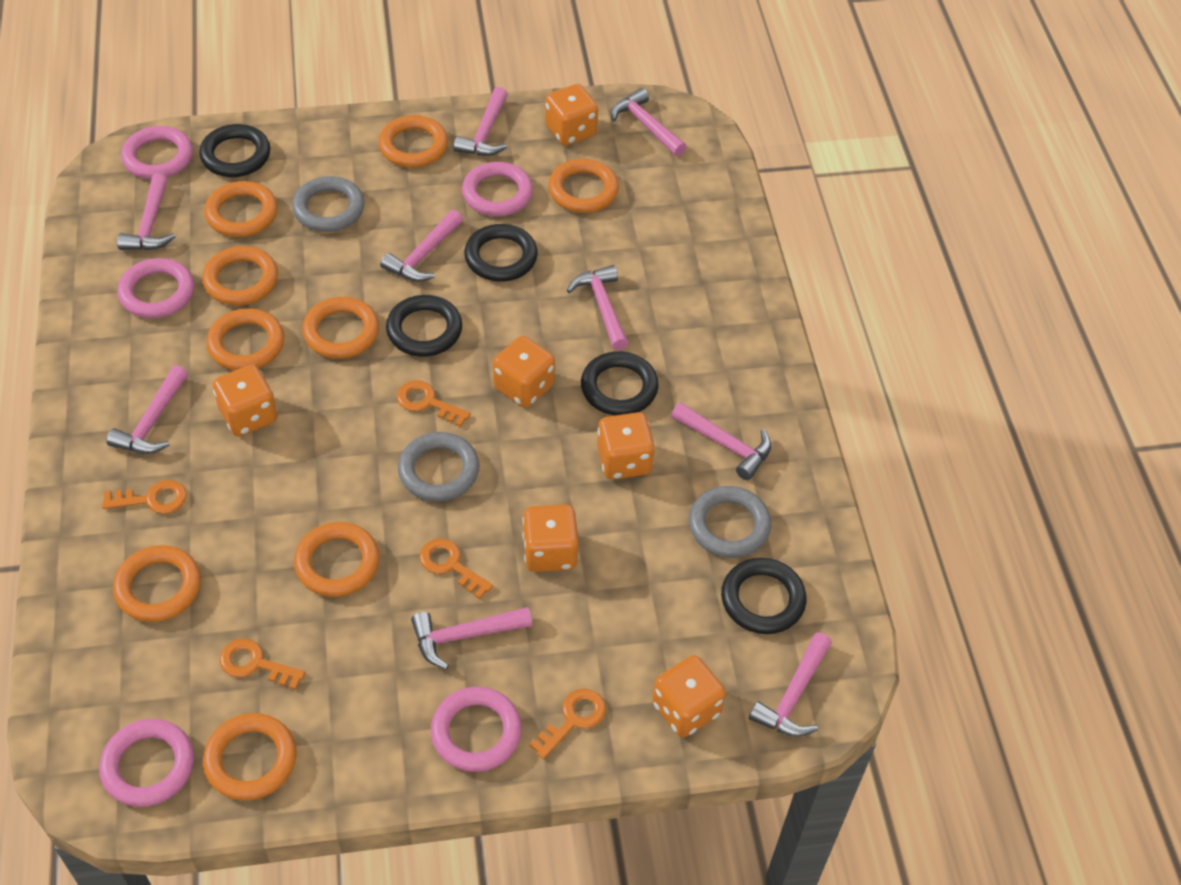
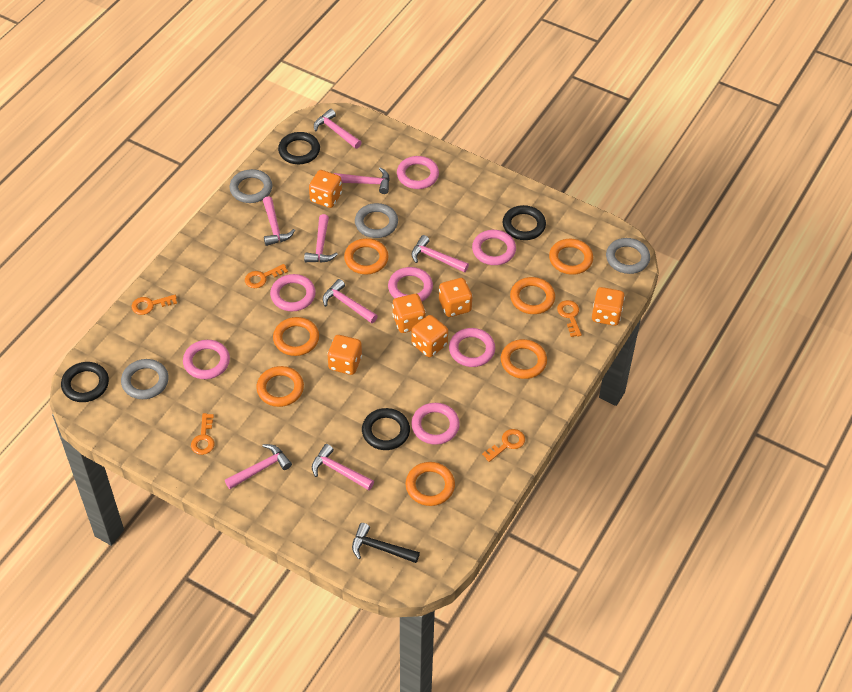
black hammer: none = 0 -> [352,523,420,563] = 1
black ring: [199,124,270,177] [386,295,462,357] [464,224,538,282] [581,351,659,416] [721,558,806,634] = 5 -> [61,362,109,402] [278,132,320,164] [362,408,410,450] [502,205,546,240] = 4
grey ring: [292,176,365,232] [398,432,479,502] [689,486,771,558] = 3 -> [121,359,169,399] [230,169,272,203] [355,203,398,238] [606,238,650,274] = 4
orange ring: [113,545,201,622] [202,246,278,305] [203,713,296,801] [205,181,278,237] [206,308,284,370] [294,522,380,597] [302,297,379,359] [379,115,448,168] [548,159,619,213] = 9 -> [256,366,304,407] [273,317,319,356] [344,238,389,274] [405,462,455,506] [501,339,547,379] [510,277,555,314] [549,239,593,275] = 7
pink hammer: [106,365,188,454] [117,173,175,250] [380,210,463,282] [411,607,532,669] [454,87,508,156] [567,265,629,350] [611,88,686,156] [671,402,771,480] [749,632,832,737] = 9 -> [225,444,292,489] [263,196,295,246] [304,214,338,263] [312,444,374,490] [314,109,362,149] [323,279,378,323] [333,167,390,194] [411,235,469,273] = 8
pink ring: [99,719,194,807] [117,258,194,318] [121,126,193,179] [431,687,522,772] [462,162,533,216] = 5 -> [183,340,230,379] [270,274,316,311] [388,267,433,301] [397,156,439,189] [411,403,460,445] [449,328,495,367] [472,230,516,265] = 7

